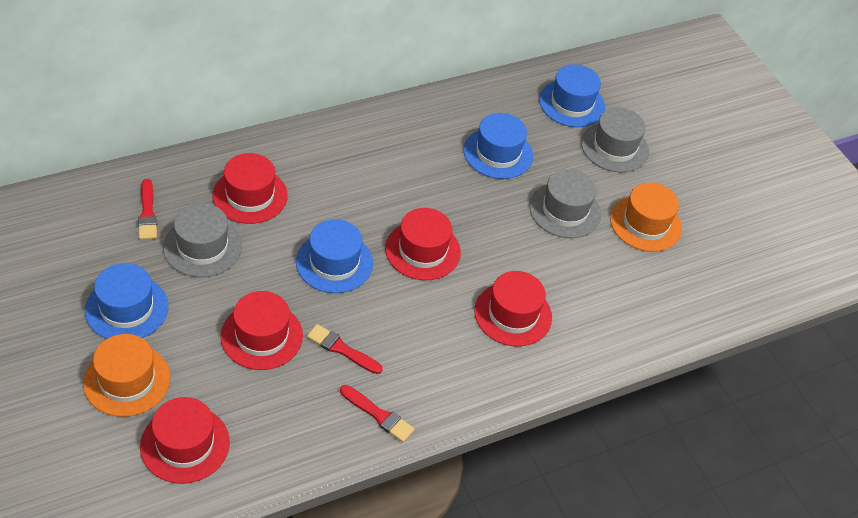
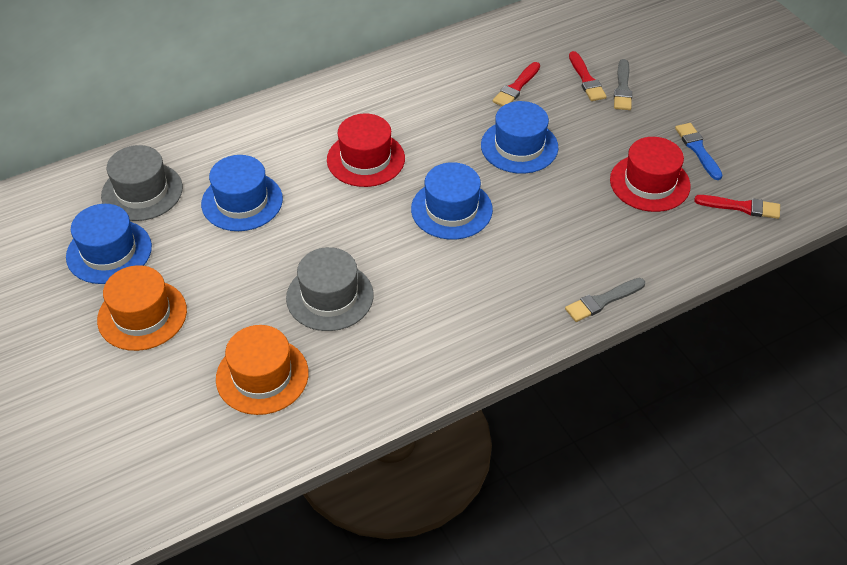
blue brush: none = 0 -> [675,123,723,180] = 1
grey brush: none = 0 -> [565,278,645,322] [614,59,632,110] = 2
grey hat: [163,203,242,277] [529,169,601,238] [581,108,649,172] = 3 -> [101,145,183,221] [286,247,374,331] = 2
red hat: [140,397,230,484] [212,153,288,224] [220,291,303,370] [385,208,461,280] [474,271,552,347] = 5 -> [327,114,405,187] [610,137,691,212] = 2

